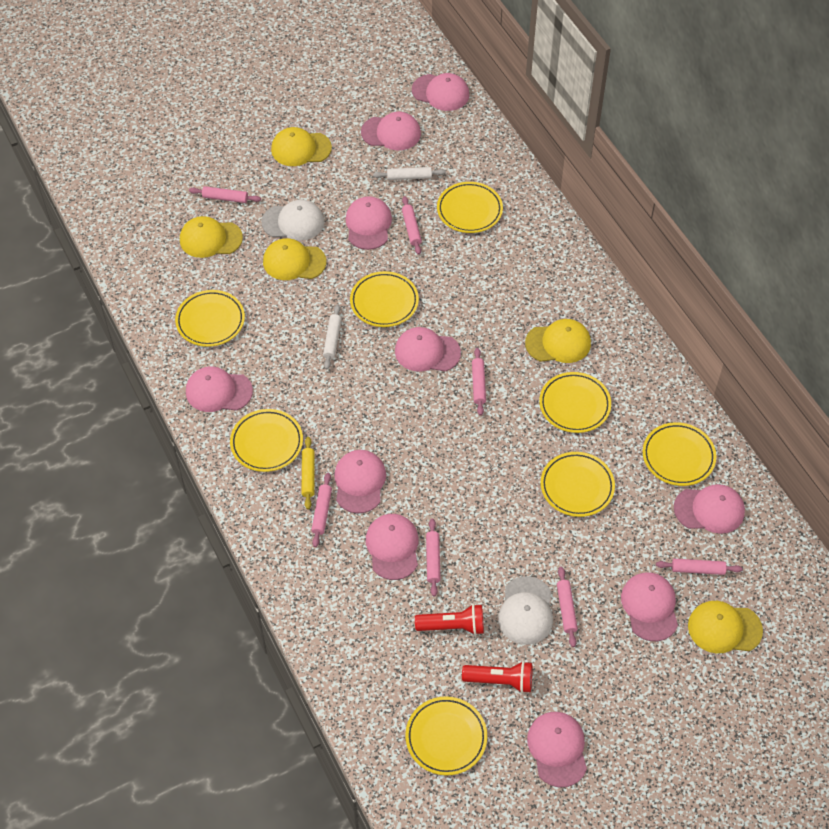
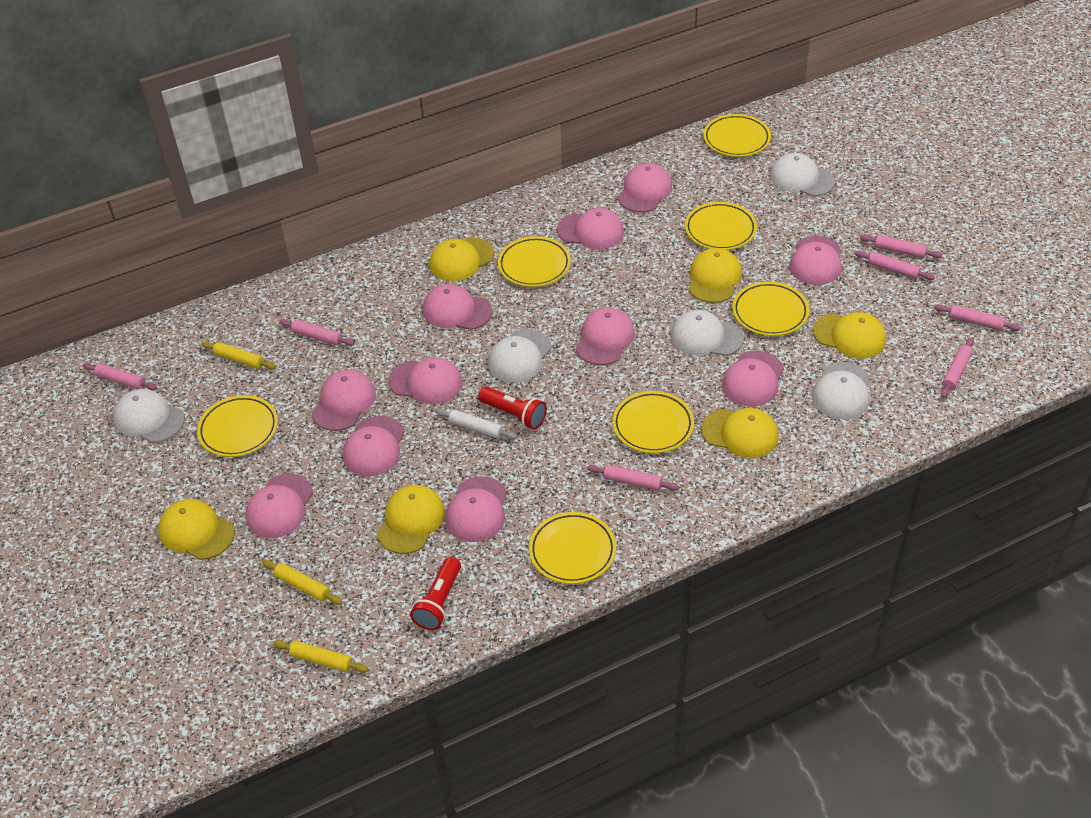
pink cap: [186,366,253,412] [334,450,386,513] [346,196,392,250] [361,112,421,150] [366,514,419,580] [395,327,461,372] [412,73,469,111] [527,712,587,787] [621,572,678,641] [674,484,745,534] = 10 -> [245,474,313,538] [312,370,376,431] [343,416,405,477] [389,357,462,404] [423,284,492,330] [445,476,507,542] [557,208,624,249] [576,307,635,365] [618,163,672,212] [722,351,784,406] [789,236,842,285] = 11
white cap: [261,199,324,241] [498,576,553,645] = 2 -> [113,389,185,443] [488,329,551,383] [671,310,744,356] [770,153,835,196] [812,362,870,420] = 5
white rolling pin: [323,304,342,369] [373,167,446,180] = 2 -> [435,408,517,440] = 1
yellow cap: [180,216,243,258] [263,238,326,280] [271,127,332,166] [525,319,591,363] [688,601,763,653] = 5 -> [158,499,234,560] [377,485,445,554] [430,237,494,281] [688,248,742,303] [701,408,779,458] [813,312,886,358] = 6
yellow plate: [175,290,245,347] [230,409,303,472] [350,271,419,327] [405,697,487,775] [437,182,503,233] [539,372,611,433] [540,452,615,517] [643,422,716,486] = 8 -> [197,395,278,457] [498,236,571,287] [529,512,616,584] [612,391,694,453] [685,202,757,250] [703,114,771,157] [732,282,809,336] = 7
yellow rolling pin: [302,437,315,510] = 1 -> [202,341,276,370] [262,560,342,605] [273,640,369,673] = 3

